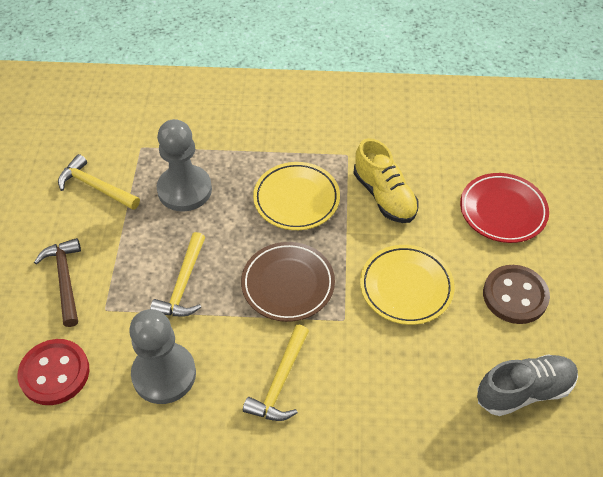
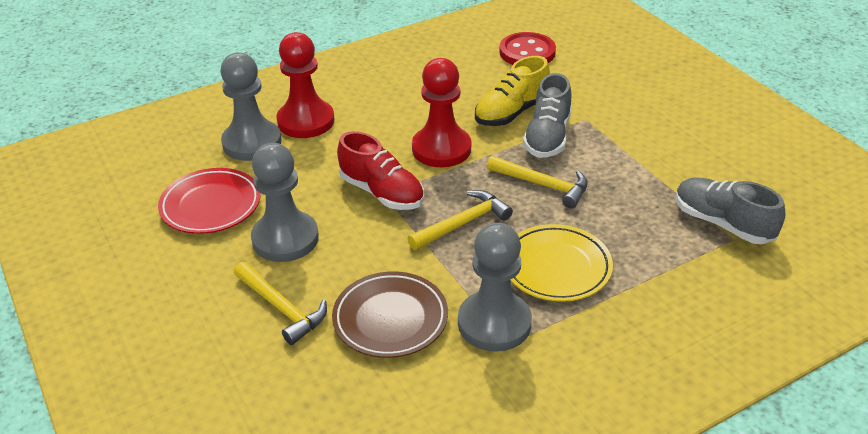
brown button: [483,265,550,324] = 1 -> none = 0
brown hammer: [34,238,81,327] = 1 -> none = 0
grey pawn: [129,309,196,404] [157,119,212,212] = 2 -> [220,53,281,161] [251,143,319,262] [458,223,532,352] = 3
grey shoe: [477,354,578,416] = 1 -> [523,73,571,158] [676,177,785,244] = 2
red pawn: none = 0 -> [276,32,335,138] [412,58,471,167] = 2
red shoe: none = 0 -> [337,131,424,210] = 1
yellow plate: [253,162,340,230] [360,245,455,325] = 2 -> [510,224,613,302] = 1

